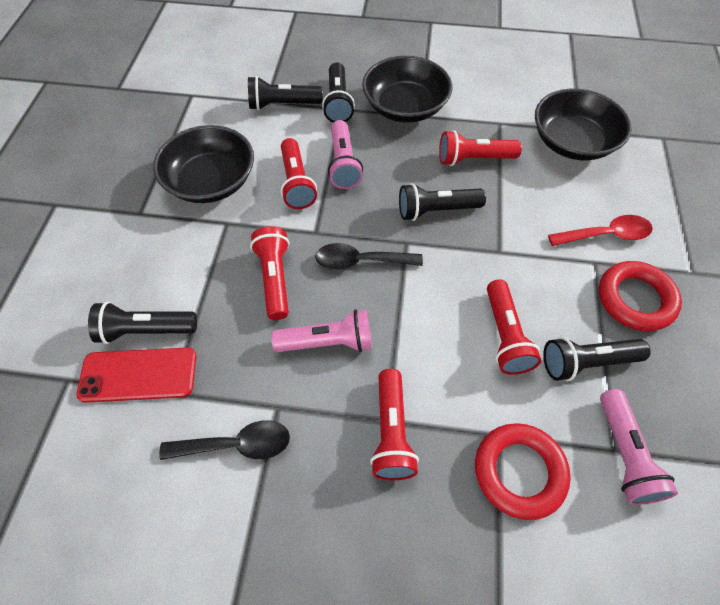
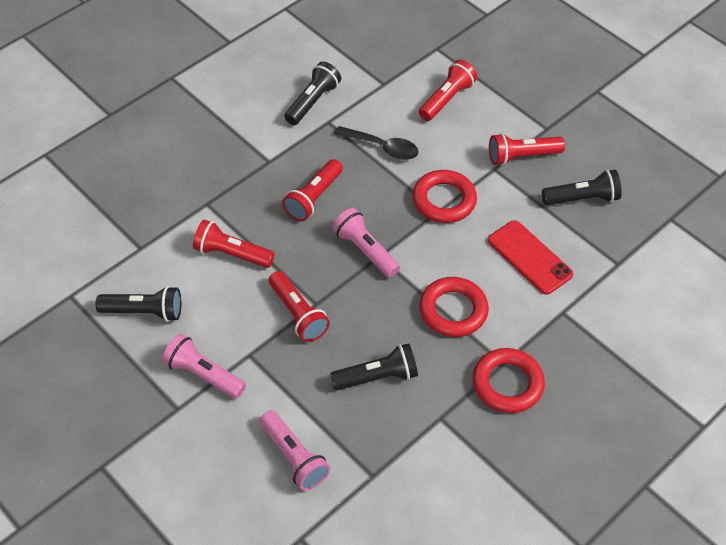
black bowl: [153,125,254,203] [362,56,452,123] [535,89,632,160] = 3 -> none = 0
black flashlight: [88,302,197,344] [248,76,322,110] [322,62,355,123] [399,183,486,221] [543,337,651,381] = 5 -> [96,286,181,322] [284,61,341,125] [330,343,418,390] [542,170,622,205] = 4
black spoon: [159,420,290,460] [315,243,423,270] = 2 -> [335,126,419,160] = 1
red ring: [475,423,571,520] [599,261,682,331] = 2 -> [412,170,477,223] [419,277,489,337] [473,348,545,413] = 3
red spoon: [548,215,653,246] = 1 -> none = 0

